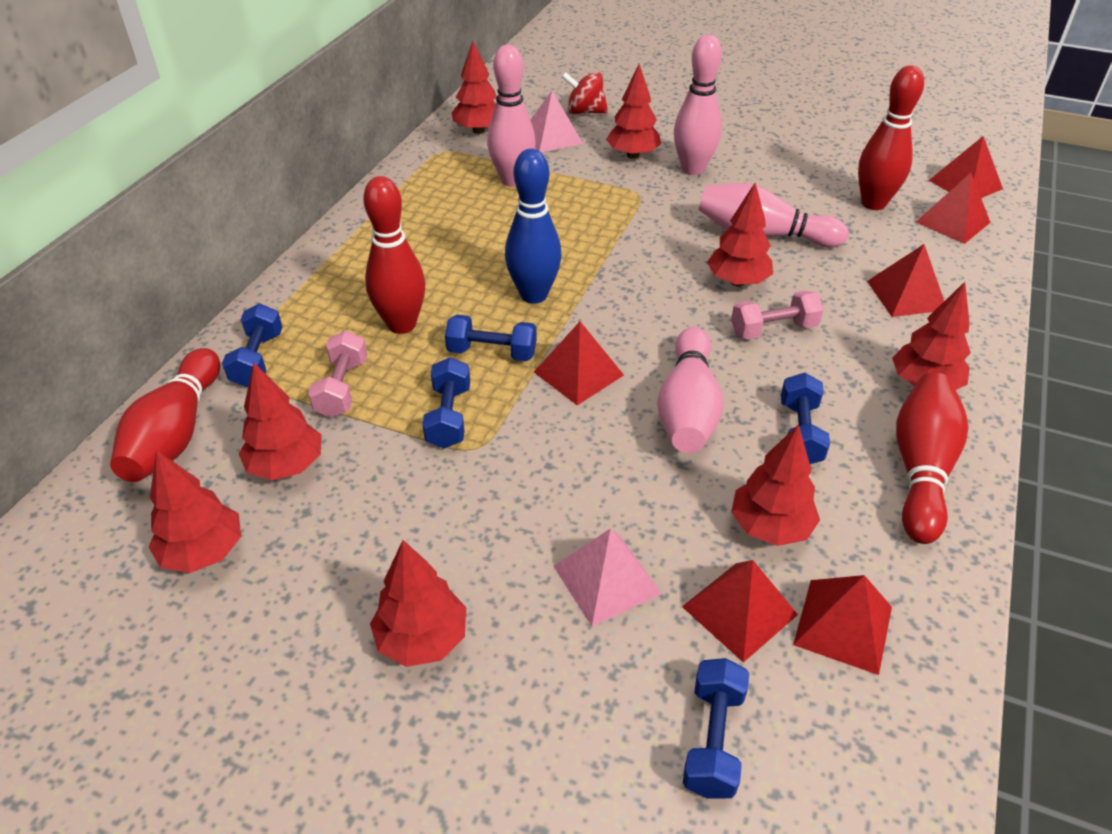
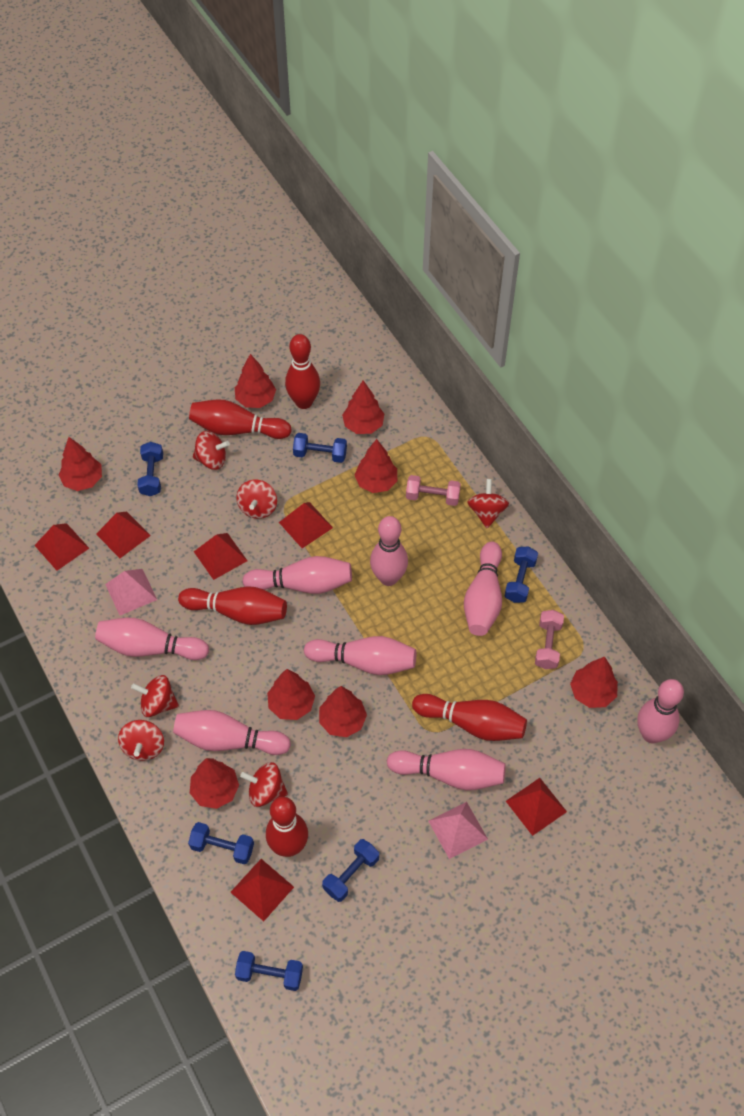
blue bowling pin: [505,149,562,304] = 1 -> none = 0
blue dumbbell: [222,304,282,387] [422,357,470,449] [445,315,537,361] [683,658,749,799] [781,373,830,464] = 5 -> [137,442,163,496] [188,822,254,865] [235,951,303,991] [293,433,347,463] [322,839,379,902] [505,547,538,603] = 6
pink bowling pin: [487,45,536,187] [657,327,723,453] [674,35,722,175] [698,183,849,248] = 4 -> [95,618,209,660] [173,710,291,755] [242,556,352,594] [304,636,416,675] [370,516,408,586] [387,749,506,790] [464,541,502,636] [637,679,684,743] = 8
red bowling pin: [110,348,220,482] [363,176,425,334] [858,65,924,210] [896,373,969,544] = 4 -> [178,587,287,625] [189,399,292,439] [266,797,308,857] [285,334,320,409] [412,694,527,741] = 5
red spinning top: [562,72,608,114] = 1 -> [118,720,164,761] [131,675,179,717] [193,431,230,470] [236,480,277,519] [240,762,288,807] [468,479,509,528] = 6

